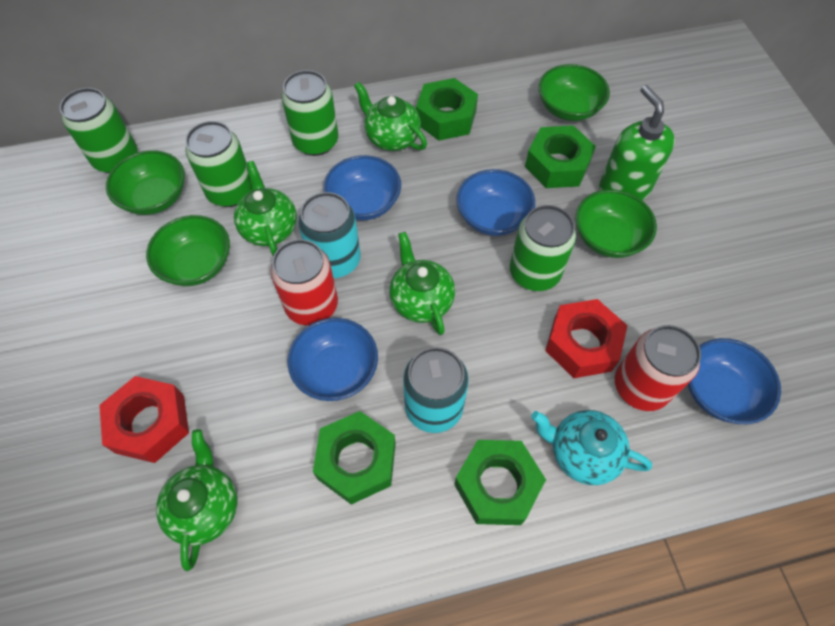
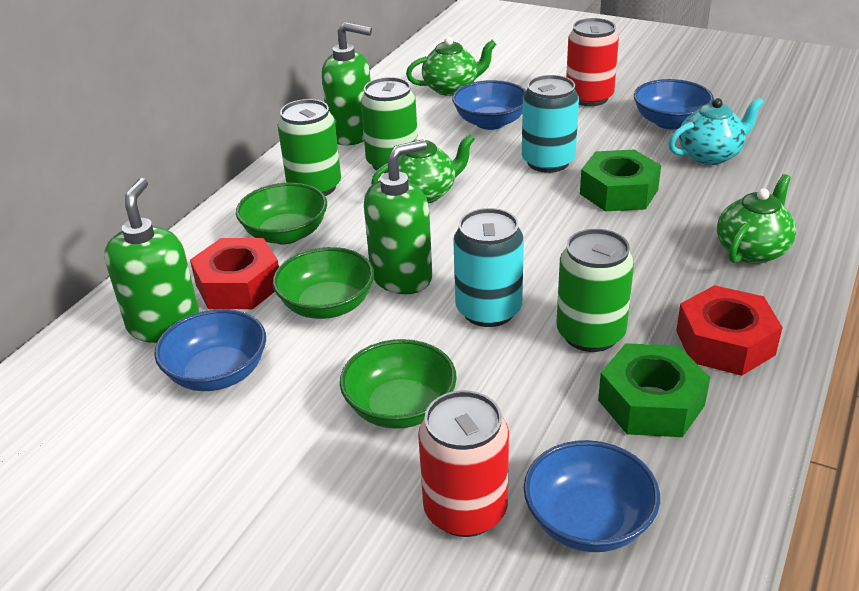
green bowl: [106,150,185,215] [146,215,230,286] [539,64,610,121] [575,189,657,258] = 4 -> [236,183,327,244] [273,247,374,319] [340,339,457,429] = 3
green can: [60,88,138,173] [185,121,252,207] [281,70,338,156] [510,205,576,291] = 4 -> [278,99,341,196] [361,77,418,173] [557,229,634,352] = 3
green nut: [313,411,396,505] [416,78,478,141] [454,440,546,525] [525,125,596,188] = 4 -> [580,150,661,211] [598,343,710,437] = 2
green soap dispenser: [599,85,675,200] = 1 -> [104,178,199,343] [322,22,372,145] [364,140,432,294] = 3
green teapot: [156,429,237,571] [234,161,297,256] [354,82,427,151] [389,232,455,335] = 4 -> [371,134,475,204] [406,37,497,96] [717,174,796,264] = 3

